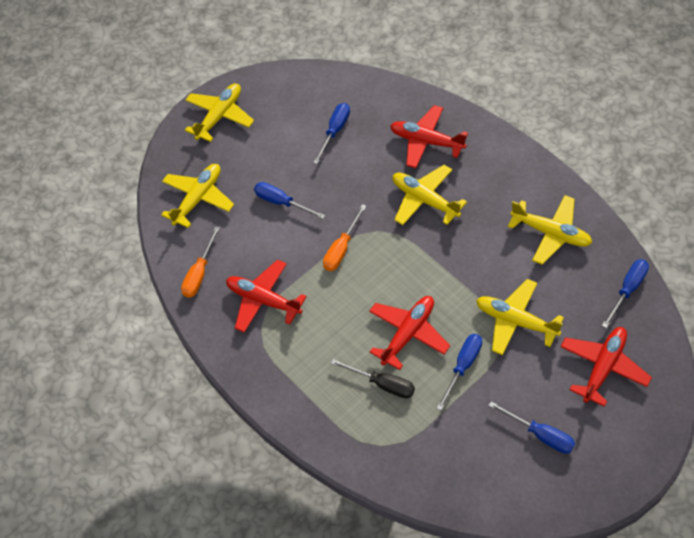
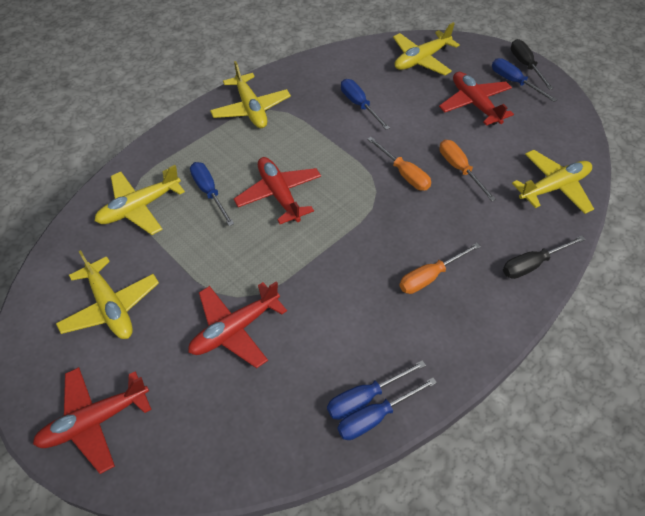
black screwdriver: [331,359,415,398] = 1 -> [503,236,586,279] [511,39,554,90] = 2
orange screwdriver: [181,227,220,298] [323,204,366,271] = 2 -> [367,137,431,190] [399,243,481,294] [440,140,496,201] = 3

